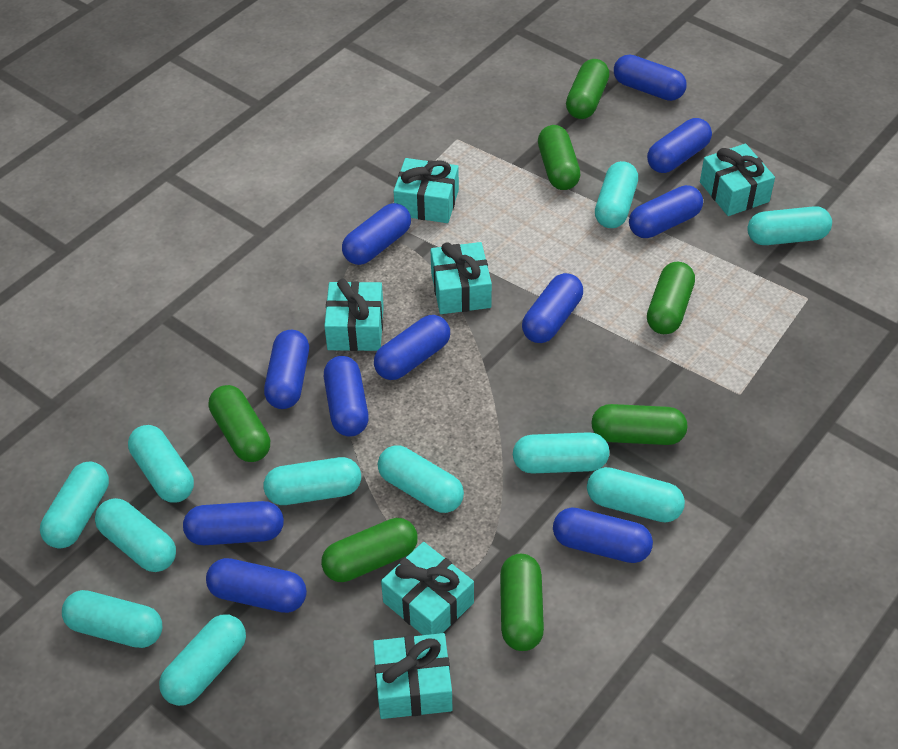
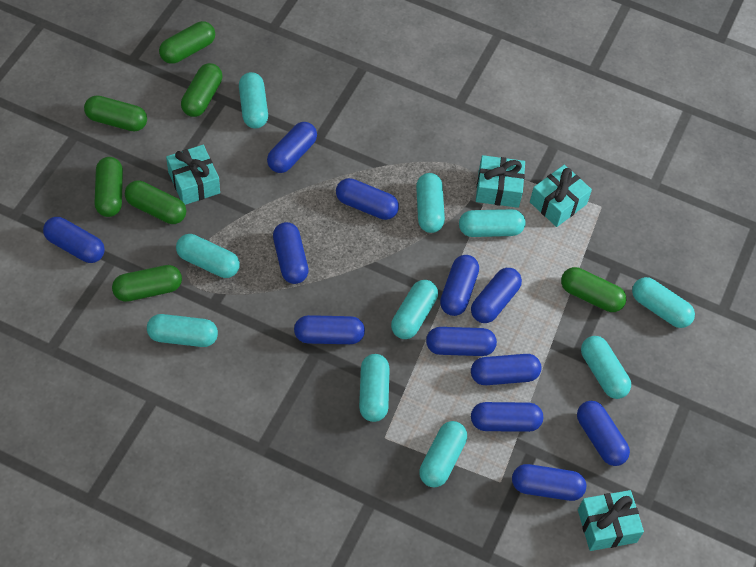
blue capsule: [183,501,284,545] [206,558,307,613] [264,330,309,409] [324,356,369,437] [342,203,411,265] [374,315,450,380] [522,273,583,343] [553,507,653,563] [614,54,687,101] [629,185,703,238] [647,118,712,173] = 11 -> [43,217,105,263] [267,122,317,173] [273,222,309,284] [294,315,365,344] [336,178,399,220] [426,327,497,356] [440,255,479,316] [471,268,522,323] [471,354,541,385] [471,402,543,432] [512,464,586,501] [577,401,630,466] = 12
turquoise capsule: [40,461,109,549] [62,590,162,648] [95,498,176,572] [128,425,194,503] [159,615,246,706] [264,457,361,505] [378,445,464,513] [513,432,609,474] [587,467,685,522] [595,161,638,228] [747,206,832,245] = 11 -> [147,314,218,347] [176,234,240,278] [239,72,268,129] [359,354,390,422] [391,280,438,339] [416,173,445,233] [419,421,467,487] [459,209,526,237] [581,336,631,399] [632,277,695,328] = 10
turquoise gift: [324,279,384,351] [373,633,453,719] [381,542,474,635] [394,158,459,223] [430,242,492,314] [700,144,775,216] = 6 -> [166,145,220,205] [476,155,525,208] [530,165,592,227] [578,490,644,551] = 4

